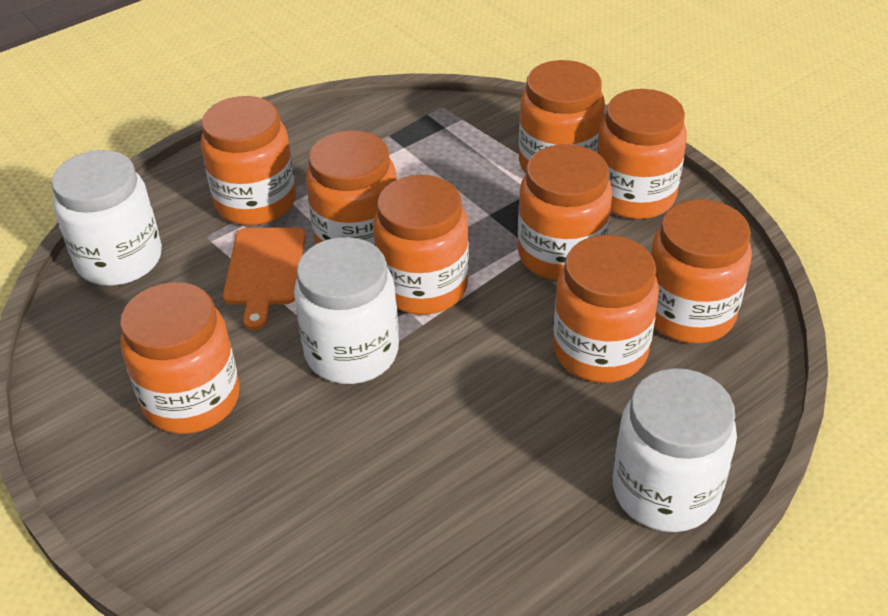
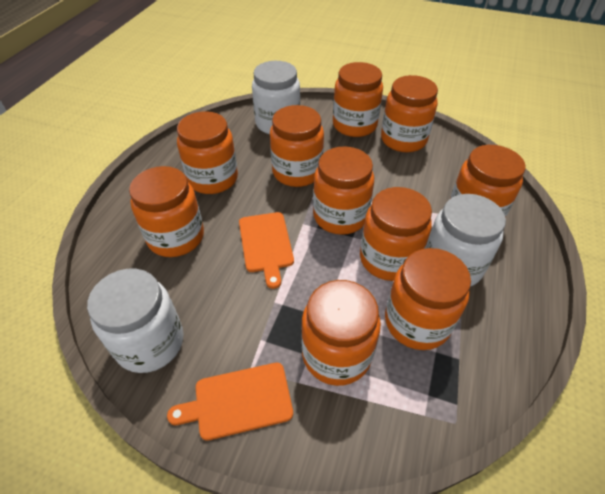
orange cutting board: [223,227,306,330] = 1 -> [167,363,293,441] [239,212,294,289] = 2
orange jar: [120,282,240,434] [201,96,296,226] [306,130,397,245] [373,175,469,315] [518,144,612,281] [519,60,605,174] [553,235,659,383] [596,89,687,219] [651,200,752,344] = 9 -> [129,166,204,257] [177,111,238,194] [270,105,324,187] [301,280,381,386] [313,146,374,235] [333,62,383,137] [360,187,432,281] [381,75,438,152] [385,248,471,350] [450,145,525,218] = 10

